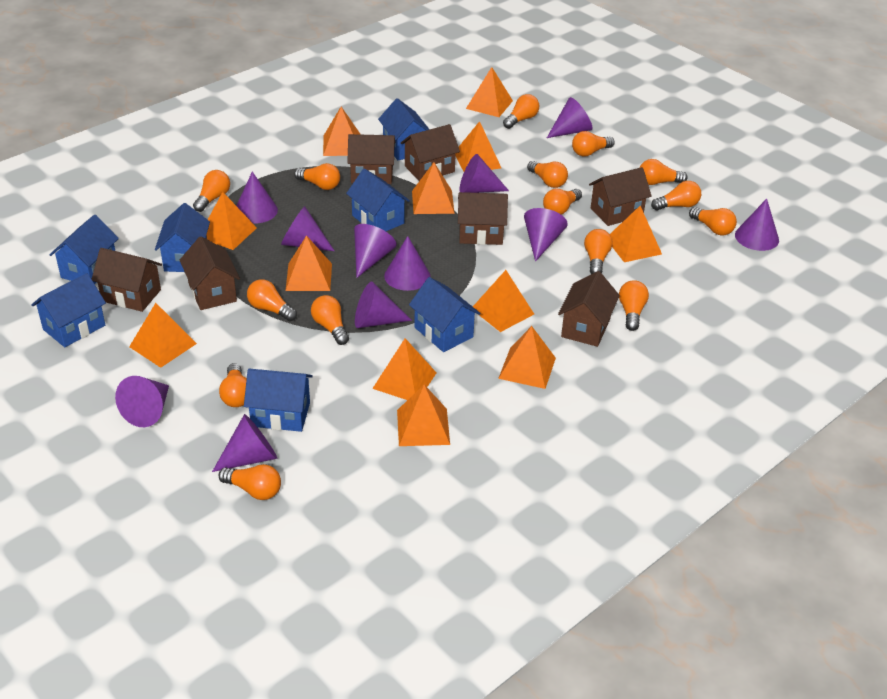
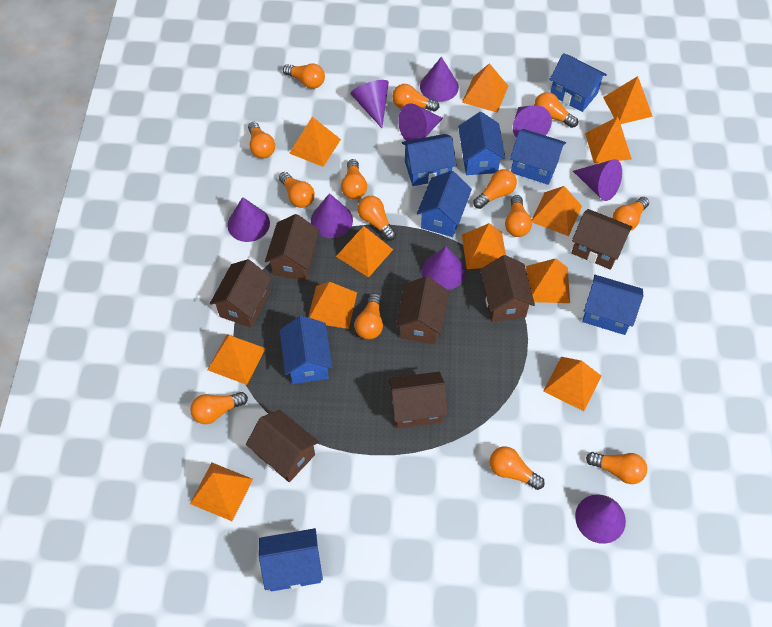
blue house: [31,273,106,347] [49,215,119,284] [155,203,210,272] [244,369,313,432] [346,168,410,231] [378,98,430,160] [409,277,481,352] = 7 -> [259,528,323,591] [279,316,332,384] [402,134,456,186] [417,171,472,237] [458,112,505,175] [510,129,566,185] [549,53,607,112] [582,275,643,335] = 8
orange light bulb: [193,170,230,212] [218,464,281,500] [219,363,247,407] [247,279,297,321] [294,163,340,190] [311,295,349,345] [503,94,539,129] [527,161,568,188] [543,189,582,215] [572,131,615,156] [584,229,612,274] [619,280,649,331] [640,159,688,185] [651,181,701,210] [689,207,737,236] = 15 -> [190,392,248,424] [248,122,275,158] [279,172,315,208] [283,64,325,89] [341,159,367,199] [355,293,383,339] [358,196,396,240] [392,84,440,112] [473,169,517,209] [489,446,545,490] [505,195,532,237] [534,92,578,128] [586,452,647,484] [612,197,649,230] = 14
purple cone: [115,376,169,427] [212,414,277,472] [236,172,278,224] [281,206,334,251] [354,224,397,278] [355,282,412,328] [384,236,430,291] [459,154,509,193] [524,208,568,262] [547,97,592,138] [735,199,779,251] = 11 -> [227,197,270,242] [311,193,353,238] [351,80,389,128] [398,103,443,141] [420,57,459,102] [422,246,465,290] [513,105,552,138] [573,159,622,201] [575,494,626,544] = 9

